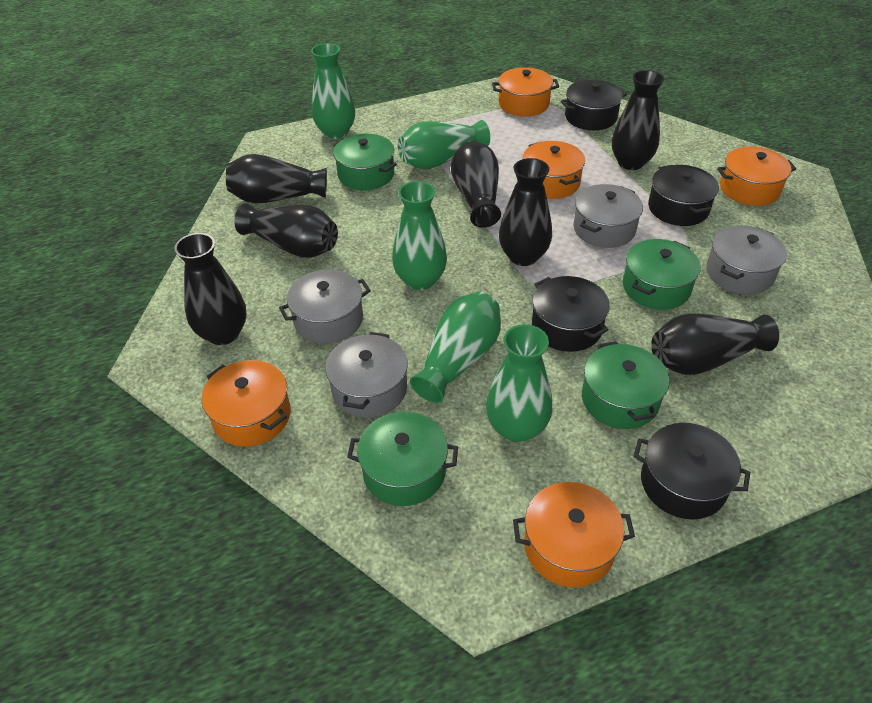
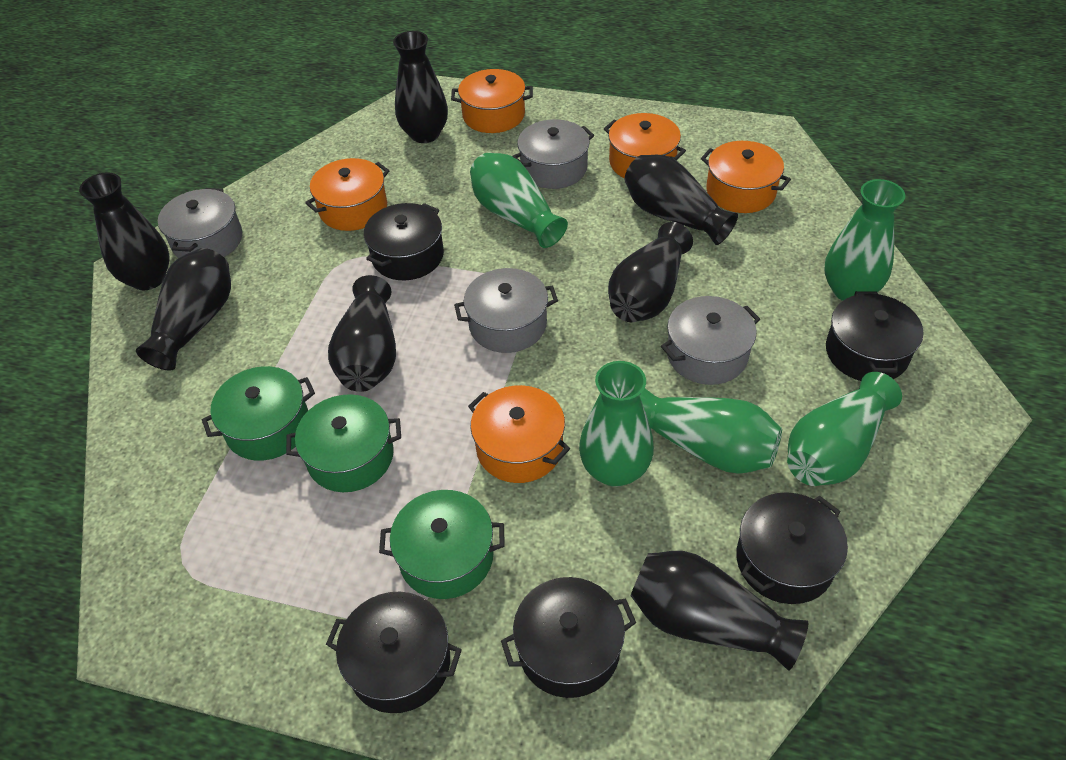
black pot: [532,276,610,352] [561,80,627,130] [634,423,750,519] [648,165,719,226] = 4 -> [326,592,462,713] [364,203,444,280] [501,577,636,698] [736,492,848,604] [826,291,923,381] = 5
green pot: [333,134,397,190] [347,412,458,506] [582,341,669,429] [623,239,701,310] = 4 -> [202,366,315,461] [286,394,401,492] [379,490,505,599] = 3

